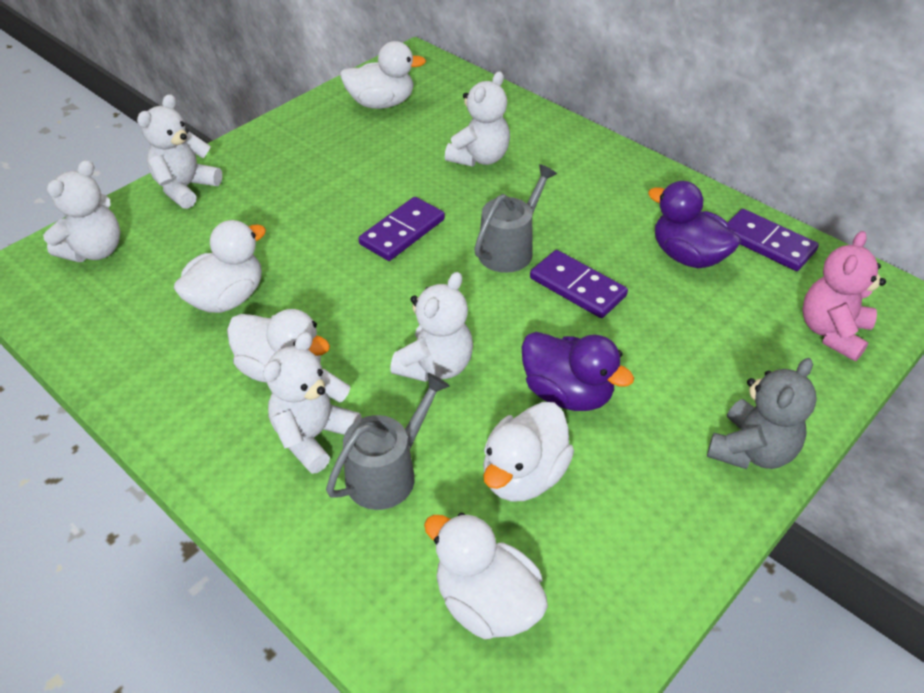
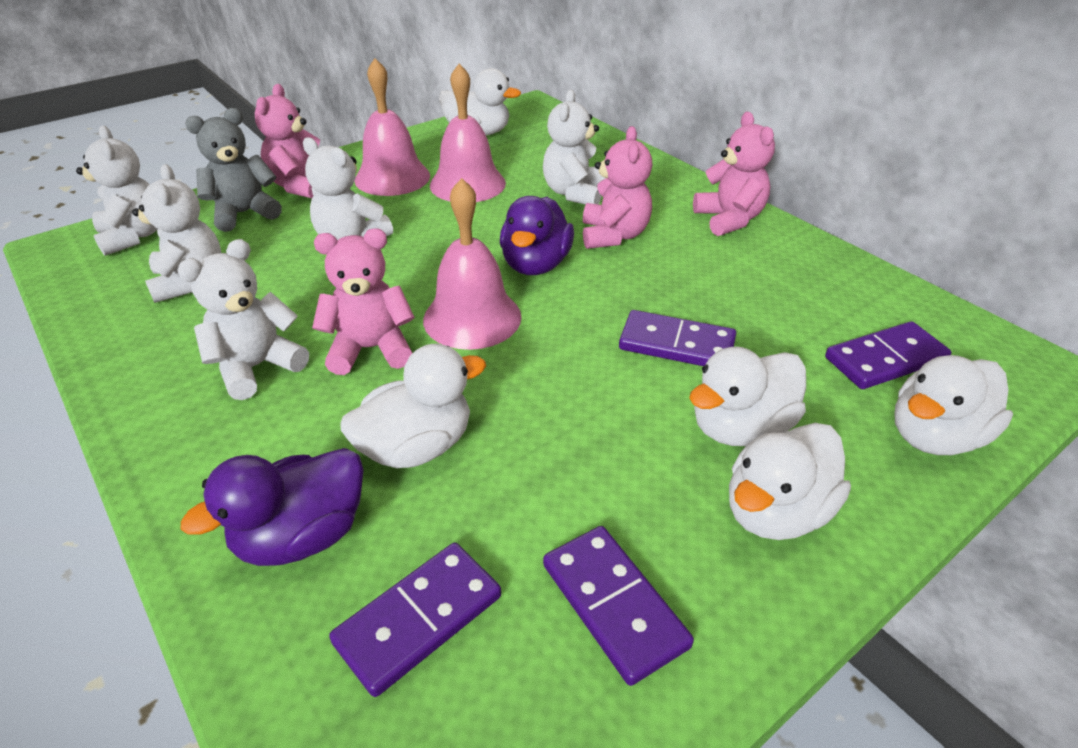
grey watering can: [326,373,450,510] [474,164,557,273] = 2 -> none = 0
pink bell: none = 0 -> [355,58,430,196] [423,178,522,350] [430,64,506,202] = 3
pink teddy bear: [802,231,886,361] = 1 -> [255,84,320,198] [312,229,415,375] [583,126,652,249] [693,112,775,236] = 4
purple domino: [359,197,445,261] [530,250,628,318] [728,209,819,271] = 3 -> [329,543,501,697] [543,526,694,686] [619,310,736,366] [825,321,952,389] = 4

